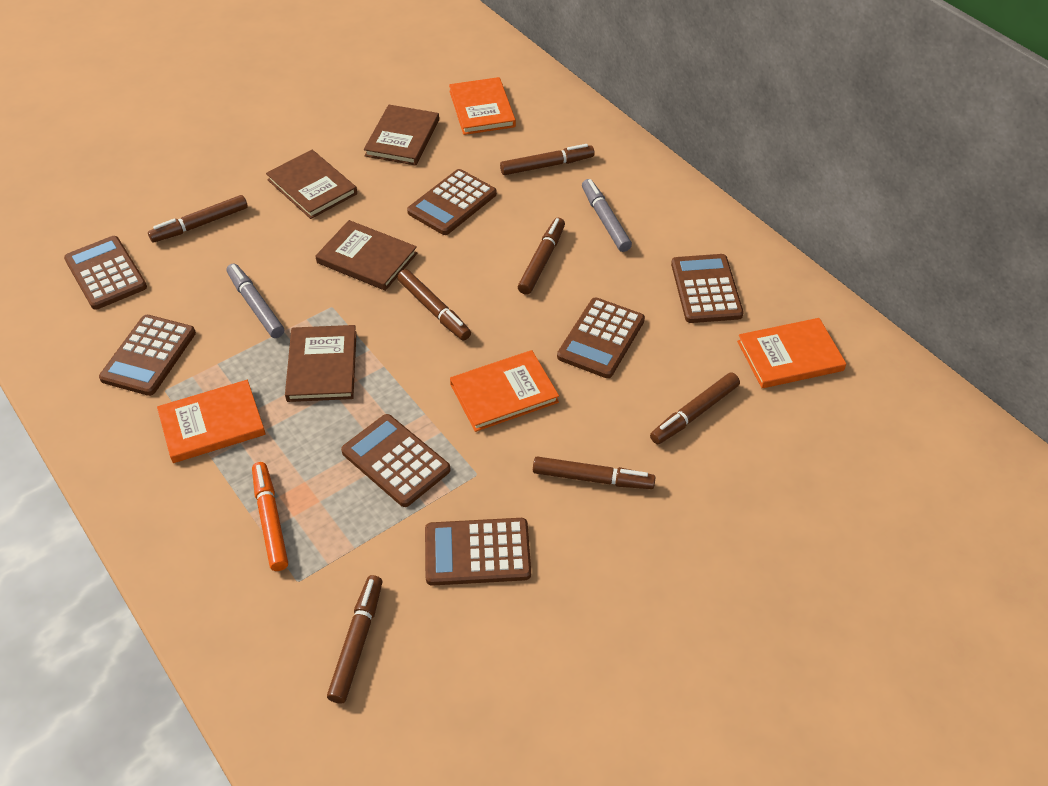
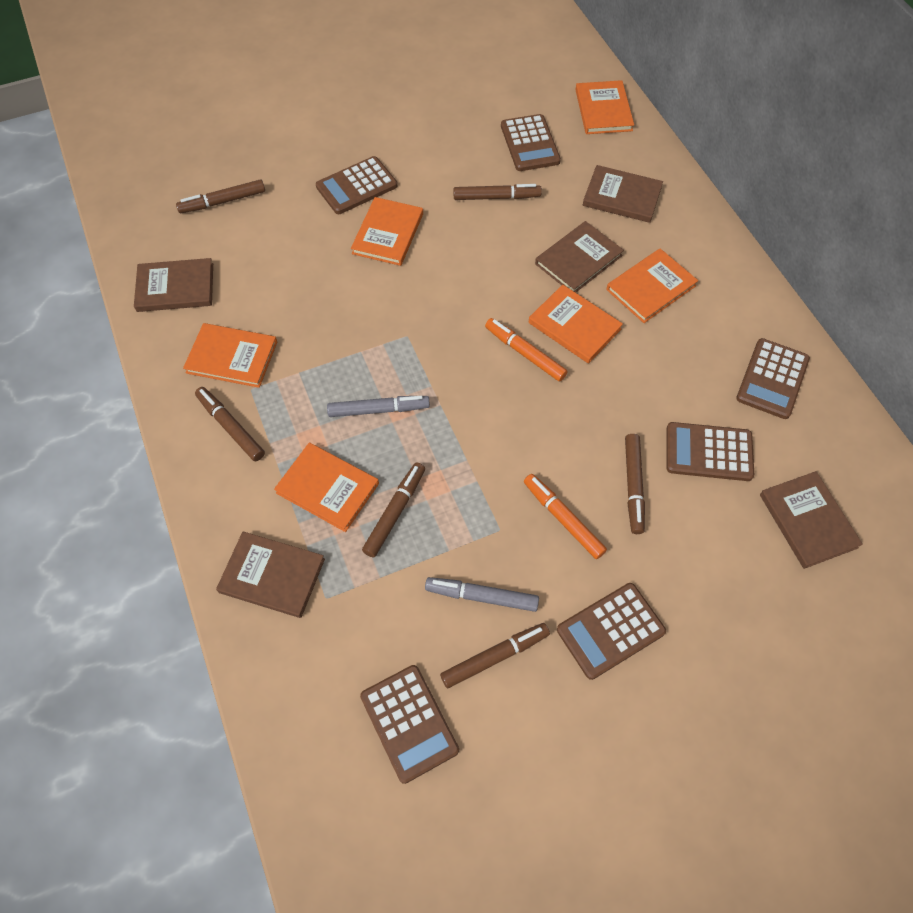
brown book: [266,150,357,219] [285,325,357,402] [316,220,417,291] [364,105,439,166] = 4 -> [134,258,213,312] [216,531,325,618] [535,221,624,293] [583,165,663,223] [760,471,863,569] = 5
brown calculator: [64,236,147,310] [99,315,196,396] [341,414,451,507] [407,169,497,235] [425,518,531,586] [557,298,645,378] [671,254,743,323] = 7 -> [316,156,397,214] [360,665,459,784] [501,114,561,171] [557,583,666,680] [666,422,754,481] [736,338,810,419] = 6
brown marker: [148,195,248,243] [327,575,382,704] [397,269,471,340] [500,144,595,175] [518,218,565,295] [533,457,656,489] [650,372,740,444] = 7 -> [176,179,265,213] [195,387,265,461] [362,462,425,558] [440,623,550,688] [453,184,542,200] [625,434,645,534] = 6
orange book: [157,380,266,463] [449,77,516,135] [450,350,559,432] [737,318,846,388] = 4 -> [183,323,277,388] [274,443,379,532] [351,197,423,266] [528,285,623,364] [575,80,634,134] [606,249,698,323] = 6
orange marker: [252,462,288,571] = 1 -> [485,318,567,381] [524,474,607,559] = 2

